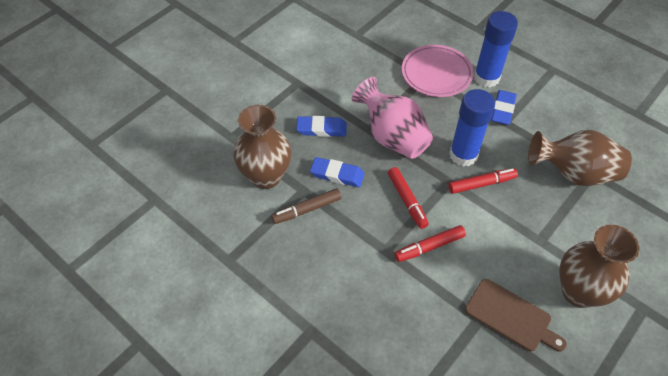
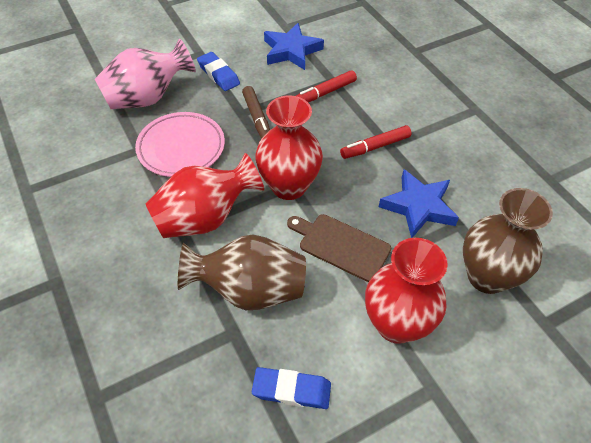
blue eraser: [296,116,347,137] [310,157,365,187] [491,90,517,125] = 3 -> [197,52,240,91] [252,367,331,409] = 2
blue glue stick: [449,89,495,167] [474,11,518,87] = 2 -> none = 0
blue star: none = 0 -> [264,23,324,70] [379,169,459,238] = 2
brown vase: [233,105,291,189] [528,130,632,186] [559,224,640,308] = 3 -> [178,234,306,310] [463,188,553,294] = 2
red marker: [388,167,429,229] [394,225,466,262] [448,168,518,194] = 3 -> [296,70,357,102] [340,125,412,159] = 2
red vase: none = 0 -> [146,153,264,238] [255,95,323,200] [365,238,448,344] = 3

